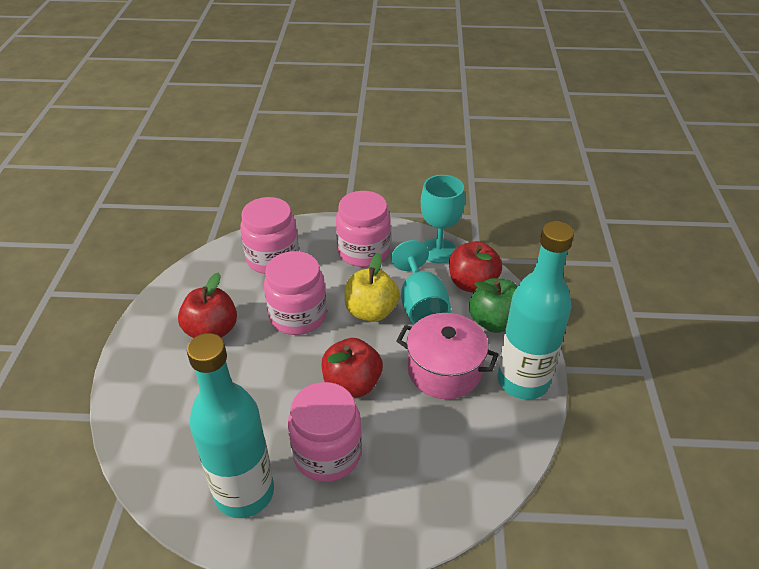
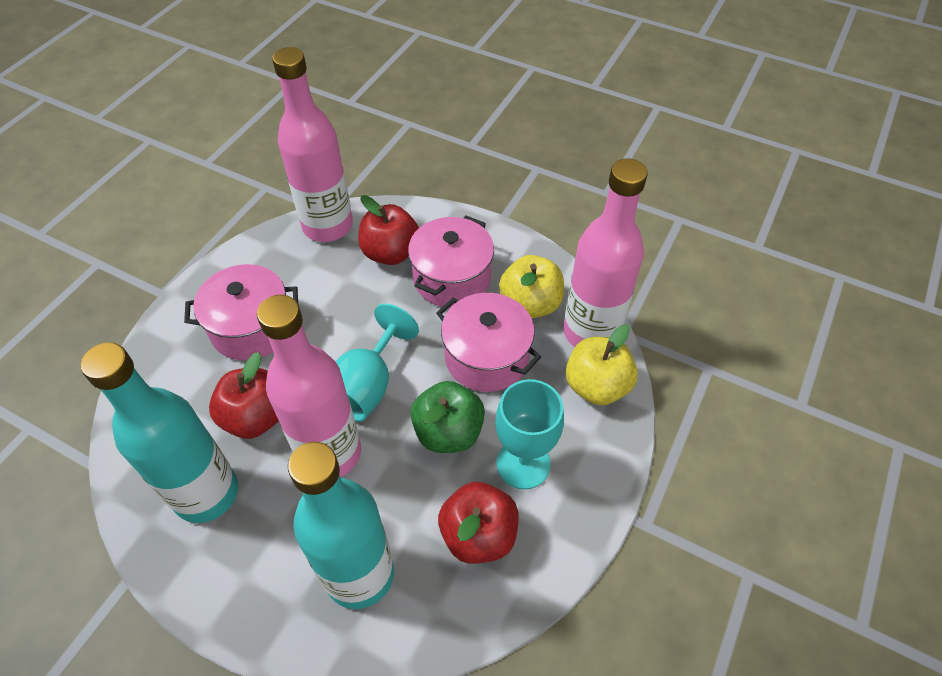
pink bottle: none = 0 -> [257,295,361,477] [272,47,353,242] [563,159,648,347] = 3
pink jar: [240,197,299,274] [264,251,327,335] [288,382,362,482] [336,191,391,267] = 4 -> none = 0
pink pot: [396,313,499,399] = 1 -> [184,264,298,361] [408,215,494,308] [436,293,541,392] = 3
yellow apple: [344,253,400,322] = 1 -> [499,255,564,318] [566,324,638,405] = 2

